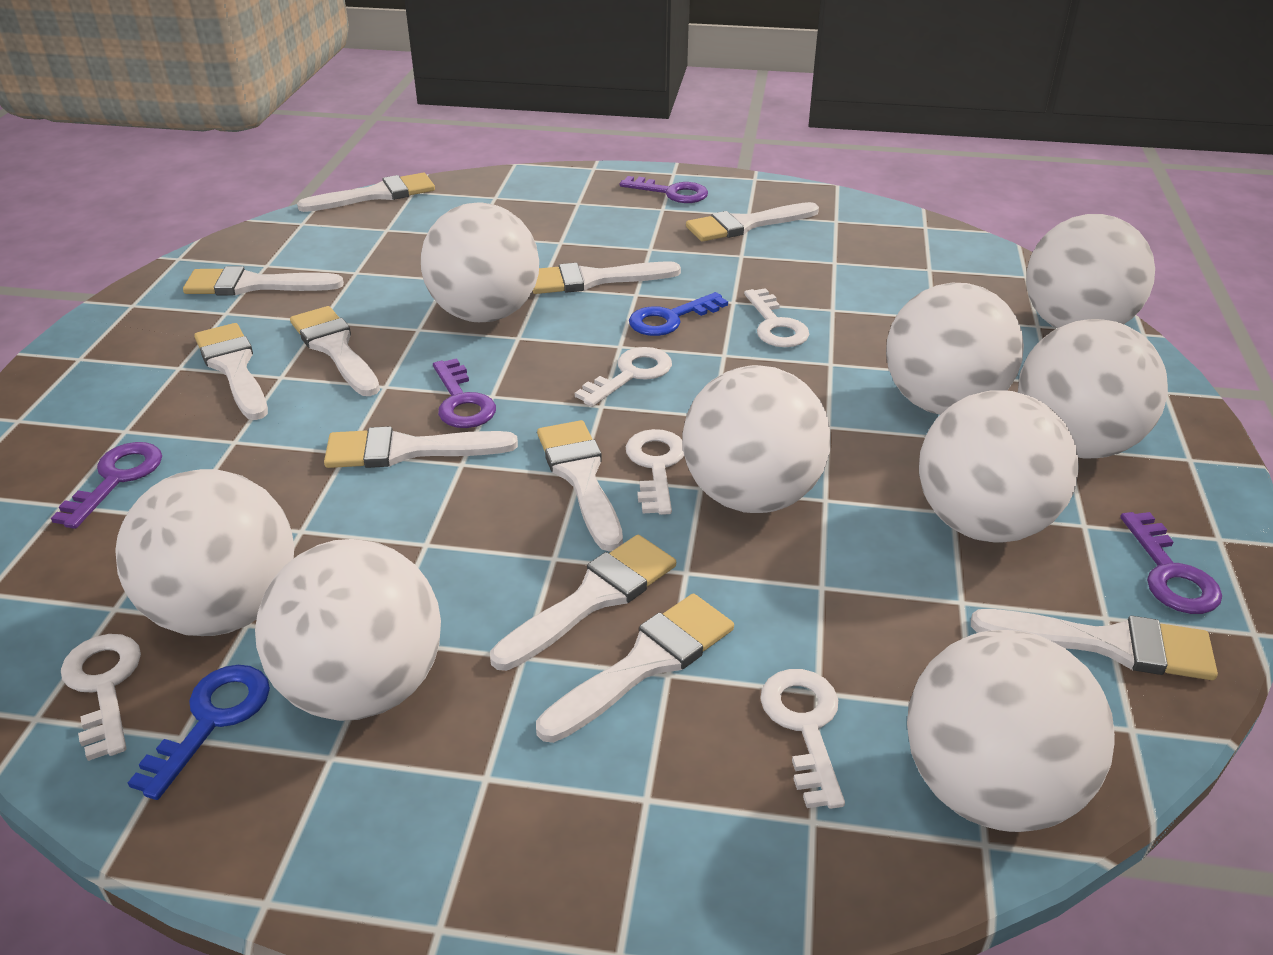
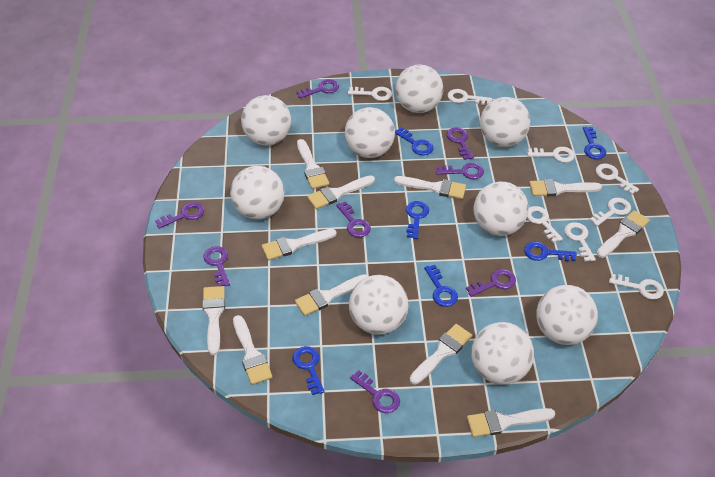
blue key: [128,665,270,800] [629,292,728,336] = 2 -> [293,346,325,395] [395,127,434,155] [406,201,429,239] [424,265,458,307] [524,242,577,261] [583,127,606,159] = 6
purple key: [51,442,162,529] [433,358,496,428] [620,176,708,203] [1120,512,1222,614] = 4 -> [155,202,204,229] [203,246,230,286] [297,79,339,98] [336,201,371,237] [350,370,400,413] [436,163,484,179] [446,127,474,160] [466,269,516,297] = 8
white key: [61,634,141,761] [575,347,672,407] [626,429,684,515] [744,288,809,347] [760,669,845,809] = 5 -> [348,87,392,101] [448,89,492,105] [527,147,575,163] [527,206,563,243] [564,222,596,262] [590,198,631,226] [596,164,639,194] [609,274,664,300] = 8

